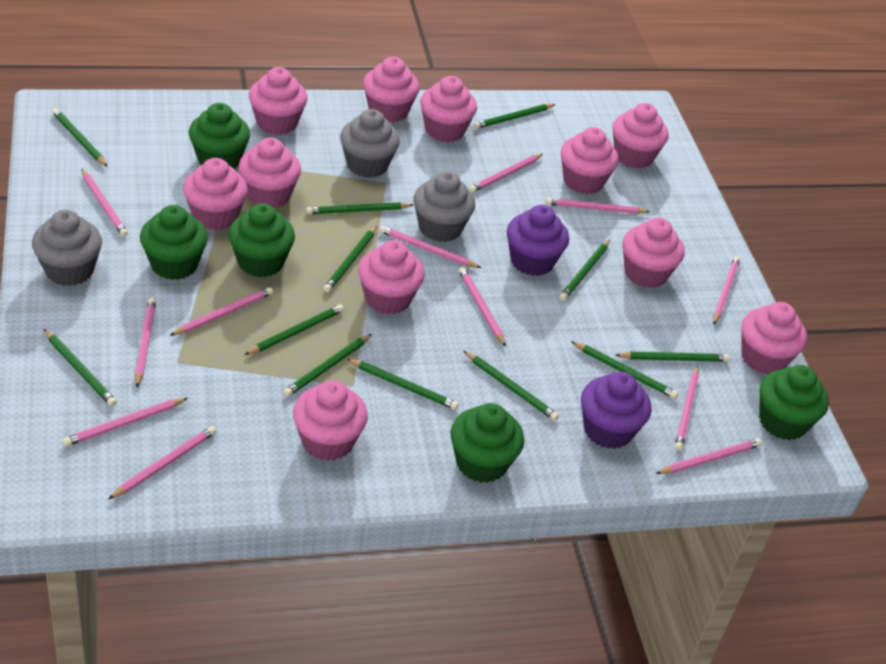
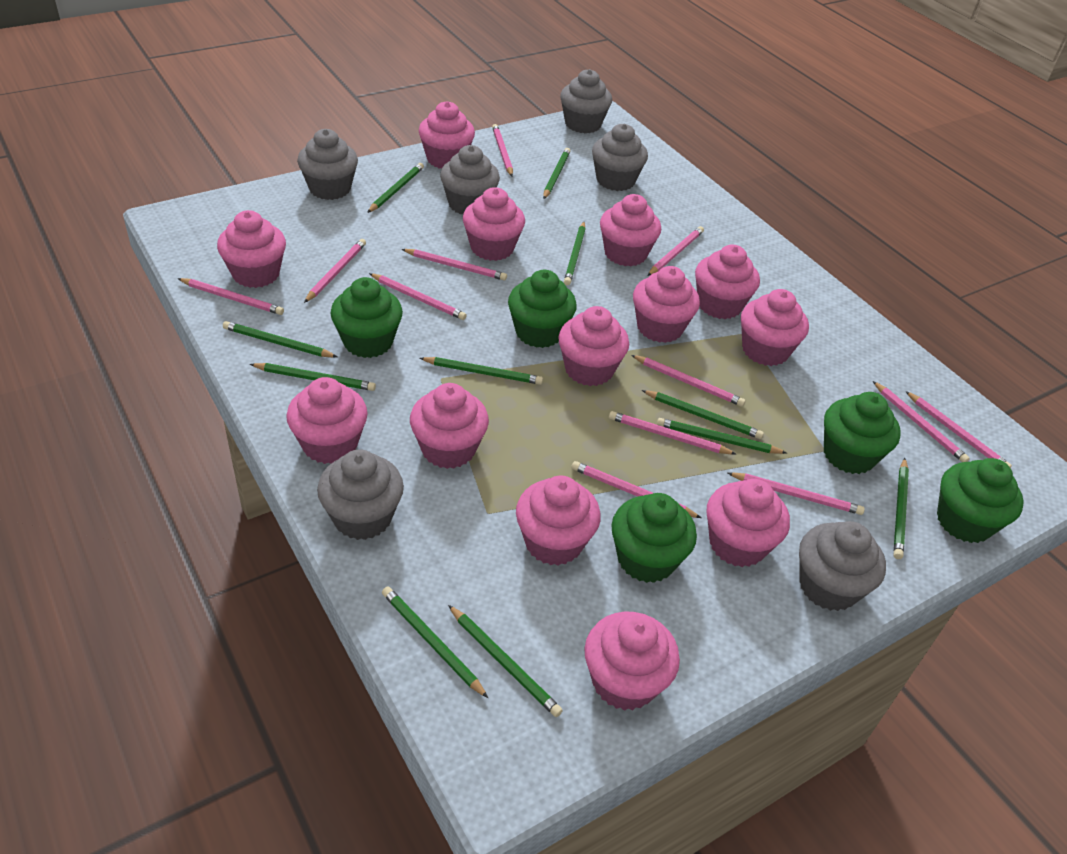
green pencil: [44,329,117,406] [52,108,108,167] [244,304,344,355] [284,334,372,397] [306,202,413,214] [323,226,377,292] [346,358,459,410] [464,351,559,421] [474,104,555,129] [560,240,610,301] [571,341,678,399] [616,351,730,362] = 12 -> [223,321,337,357] [250,363,376,391] [367,163,424,213] [382,587,488,698] [420,357,543,385] [448,605,563,717] [543,148,570,199] [564,222,586,285] [642,390,764,439] [657,418,787,454] [894,458,909,559] = 11
grey cupcake: [32,210,102,286] [340,109,400,178] [413,171,475,242] = 3 -> [297,129,358,200] [317,449,404,540] [440,145,500,214] [560,69,612,133] [592,124,648,191] [799,521,886,611] = 6
pink cupcake: [183,158,248,230] [238,137,301,208] [249,67,307,135] [293,380,368,461] [358,240,425,314] [363,57,420,123] [420,76,477,142] [561,127,619,194] [612,103,669,169] [622,218,685,288] [741,302,807,374] = 11 -> [217,210,286,288] [286,377,368,464] [410,383,489,469] [419,101,475,168] [463,187,525,261] [516,475,601,566] [558,306,629,386] [584,611,680,711] [600,194,661,266] [633,266,700,343] [695,244,760,319] [706,479,790,567] [741,289,809,366] = 13
purple cupcake: [507,205,569,276] [581,372,652,449] = 2 -> none = 0

